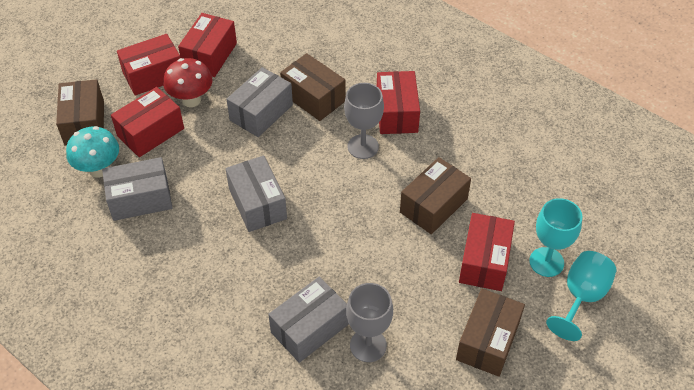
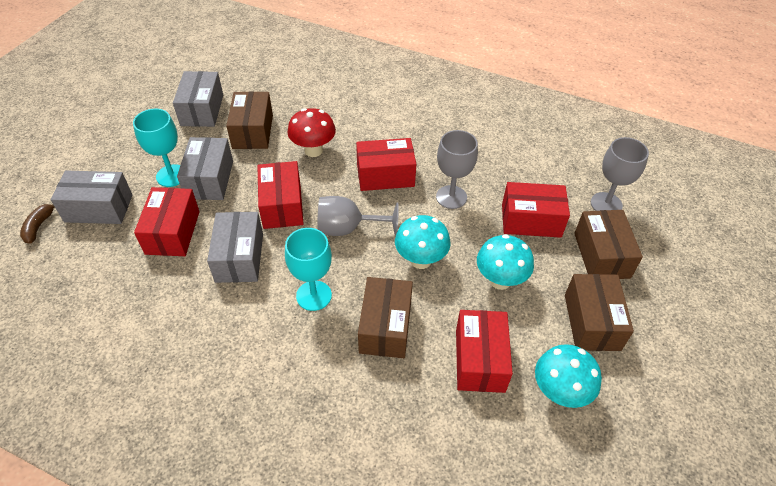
brown banana: none = 0 -> [20,204,55,244] = 1
grey goblet: [344,83,384,159] [346,283,393,362] = 2 -> [317,196,399,236] [436,130,478,209] [591,137,649,211] = 3
turquoise mushroom: [66,126,119,178] = 1 -> [395,215,451,269] [477,234,534,290] [535,344,602,408] = 3

